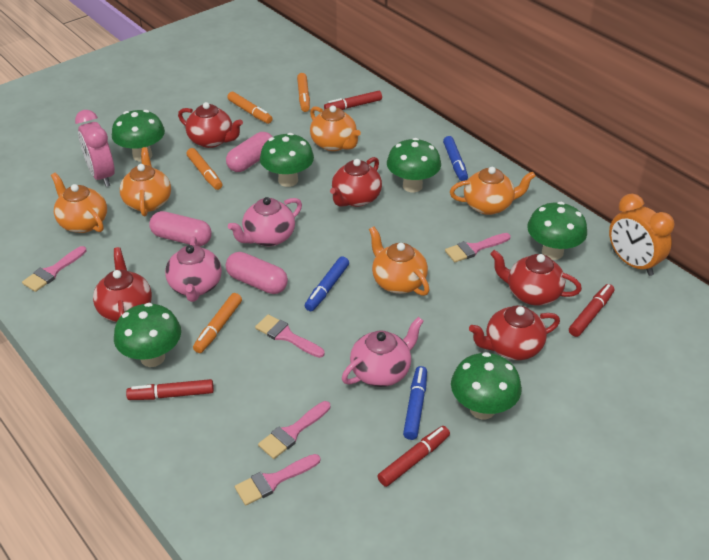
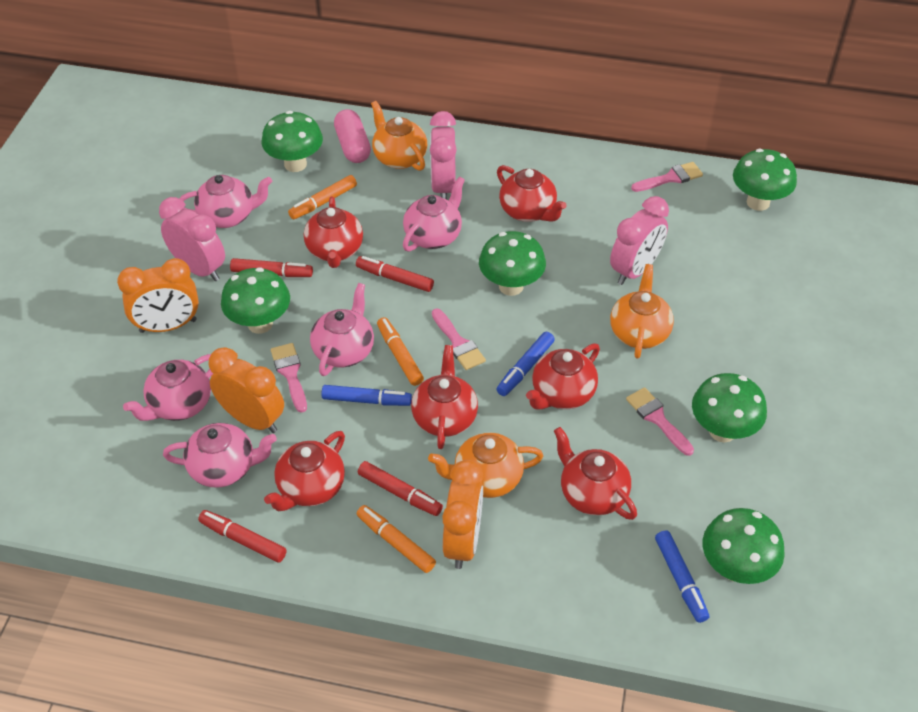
orange clock: [609,194,675,276] = 1 -> [117,258,199,333] [209,347,284,433] [442,460,483,569] = 3
orange marker: [186,148,222,190] [193,293,242,353] [227,92,273,124] [297,73,310,112] = 4 -> [288,175,357,219] [357,505,436,573] [377,317,424,386] = 3
orange teapot: [51,173,107,233] [120,147,171,216] [310,106,361,151] [369,226,429,296] [450,167,536,215] = 5 -> [371,101,427,171] [428,433,543,498] [610,264,674,359] = 3
pink brush: [22,246,87,292] [235,454,320,505] [255,314,325,358] [258,401,330,459] [445,233,511,262] = 5 -> [271,343,307,413] [432,309,486,370] [626,387,694,456] [631,162,703,192] = 4
pink capsule: [149,211,212,246] [226,132,273,172] [226,252,288,294] = 3 -> [334,109,371,163] = 1
pink clock: [75,110,115,187] = 1 -> [159,197,225,281] [430,111,457,200] [610,196,669,285] = 3
pink teapot: [165,236,222,302] [228,197,302,247] [342,317,424,387] = 3 -> [123,354,213,421] [163,423,277,488] [179,175,272,228] [310,283,374,376] [403,177,465,252] = 5
red teapot: [93,247,152,322] [178,102,243,148] [330,157,382,207] [469,305,560,360] [490,250,582,306] = 5 -> [264,431,345,511] [304,197,363,268] [411,345,478,449] [497,165,567,222] [526,343,600,409] [554,427,637,520] = 6

